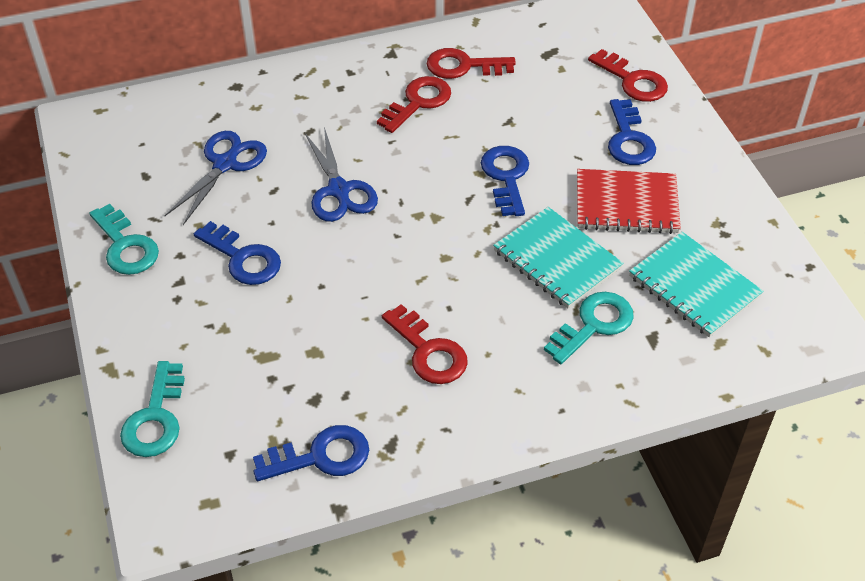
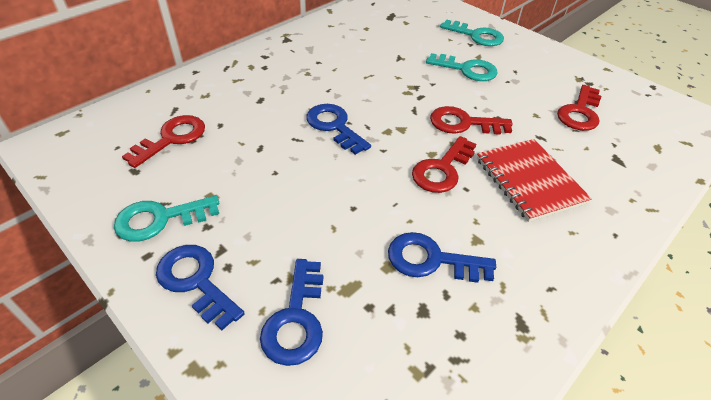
blue scissors: [164,131,267,225] [304,127,378,222] = 2 -> none = 0
turquoise notebook: [493,207,624,308] [629,232,764,337] = 2 -> none = 0

